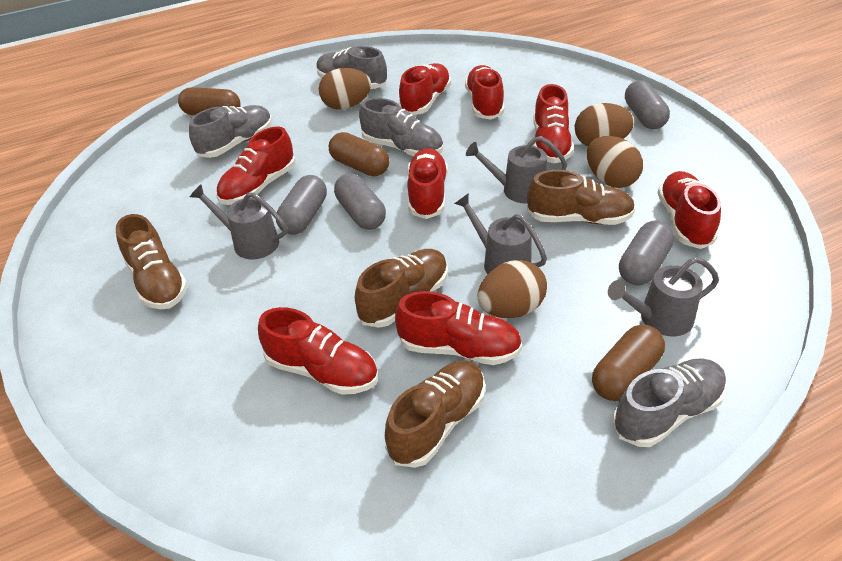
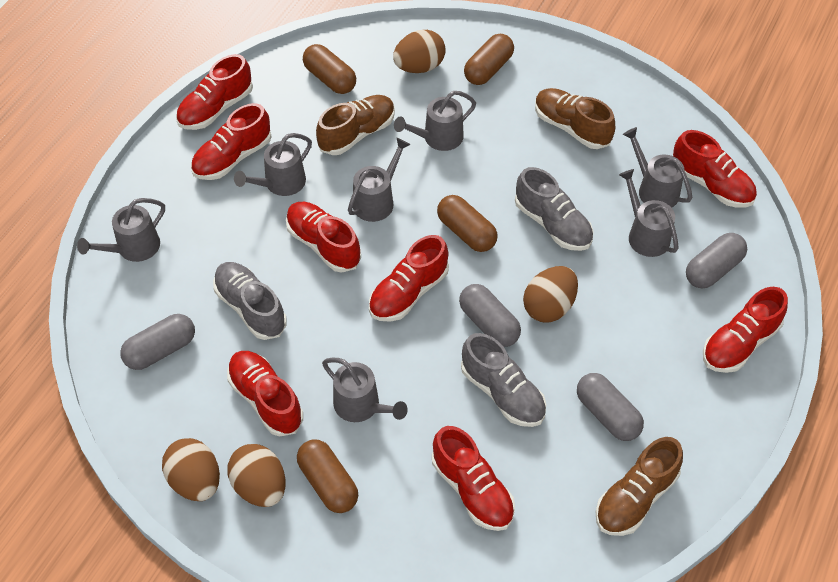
brown capsule: [178,87,241,115] [329,132,389,176] [592,324,665,401] = 3 -> [297,439,358,513] [303,44,356,94] [437,195,497,252] [464,34,514,85] = 4
brown shoe: [116,214,188,310] [355,249,448,328] [385,360,485,468] [527,170,635,225] = 4 -> [316,95,395,155] [535,88,615,149] [596,437,683,536] = 3
grey shoe: [189,105,272,158] [316,46,387,89] [359,98,443,156] [612,358,727,447] = 4 -> [213,262,287,340] [461,333,546,427] [515,167,593,251] = 3
grey watering can: [190,184,287,259] [454,193,547,274] [466,136,567,204] [608,257,719,336] = 4 -> [77,198,165,262] [234,133,312,196] [322,358,408,422] [348,138,410,222] [394,91,476,151] [619,169,679,257] [623,127,692,208] = 7

